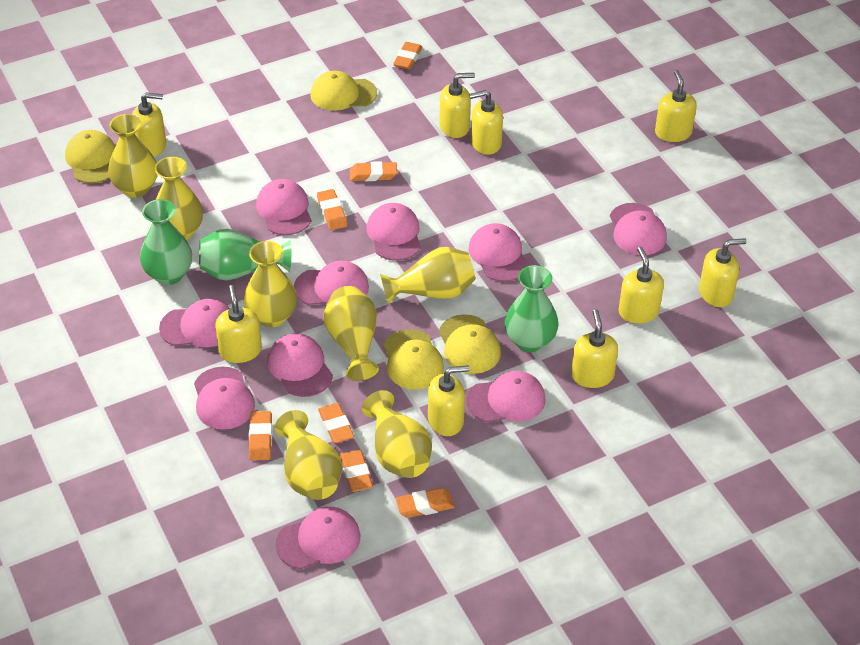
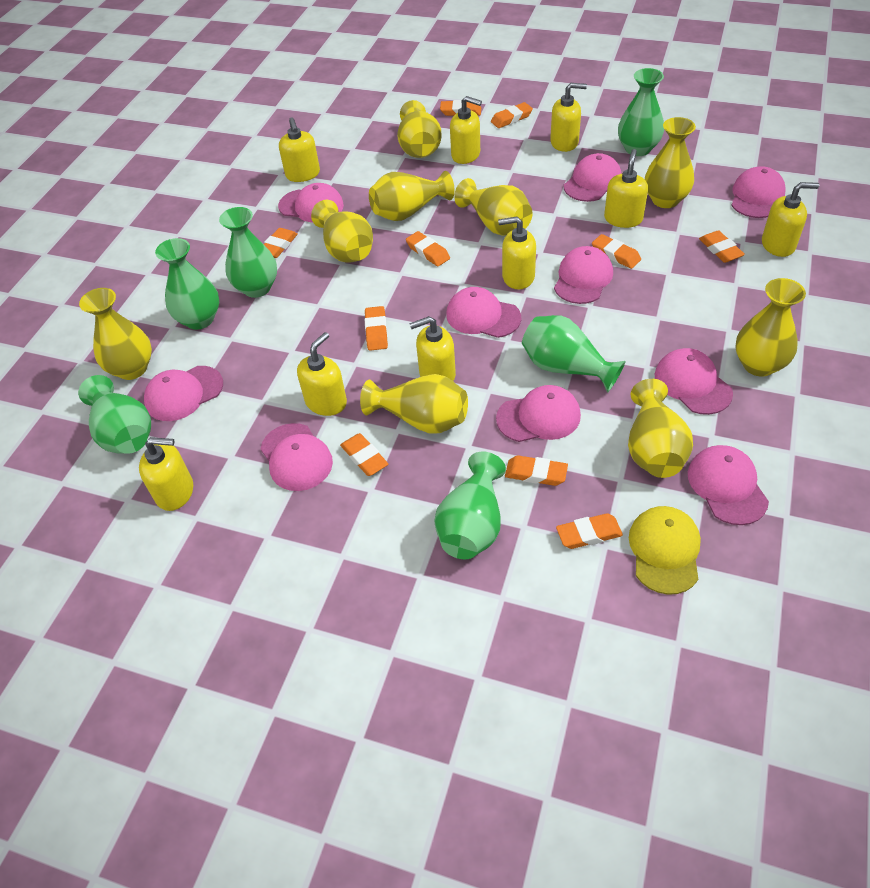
green vase: [140,199,192,285] [199,229,291,281] [505,265,559,352] = 3 -> [78,375,151,454] [155,238,219,330] [219,207,277,298] [435,452,506,559] [522,315,626,393] [618,68,664,156] = 6
orange eraser: [249,411,272,460] [317,189,347,230] [318,403,354,443] [340,450,373,492] [350,161,397,181] [393,42,422,70] [396,488,455,518] = 7 -> [264,228,298,258] [340,433,388,476] [365,306,388,351] [406,231,450,267] [440,100,481,116] [491,102,533,128] [505,456,568,486] [556,513,623,549] [592,234,641,269] [699,230,745,263] = 10
yellow cap: [65,130,115,183] [310,71,377,111] [383,329,444,390] [439,314,501,374] = 4 -> [629,506,701,595] = 1
yellow vase: [108,114,158,198] [155,157,203,240] [244,241,297,327] [275,410,342,500] [324,286,379,381] [362,390,432,478] [380,247,475,305] = 7 -> [79,288,152,380] [311,200,373,262] [360,374,468,434] [369,171,455,221] [397,100,442,158] [454,178,533,236] [628,379,693,478] [645,117,696,208] [735,278,806,377] = 9

